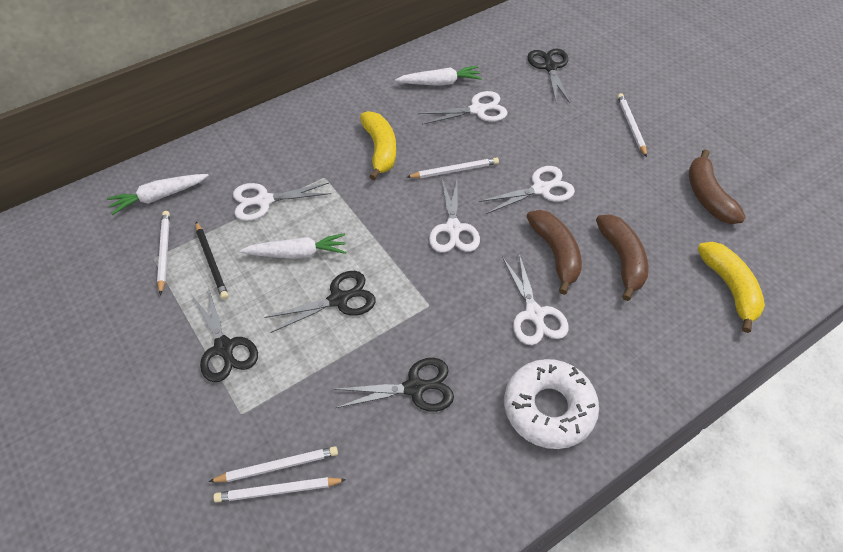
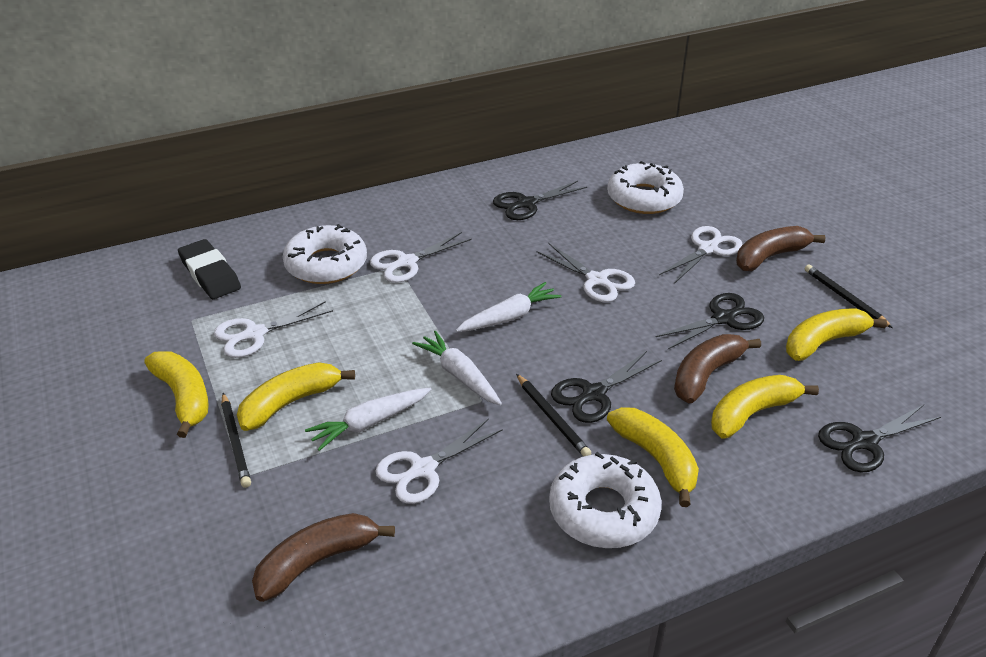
black eraser: none = 0 -> [178,239,241,299] = 1
black pencil: [196,222,229,300] = 1 -> [221,393,251,488] [516,374,591,456] [805,265,893,328] = 3
white donut: [504,359,599,449] = 1 -> [283,224,367,284] [549,452,661,548] [607,161,684,214] = 3
white pencil: [157,211,170,295] [208,446,338,482] [213,477,347,503] [407,157,499,178] [617,93,647,157] = 5 -> none = 0
yellow banana: [360,111,396,180] [697,242,765,333] = 2 -> [144,351,209,438] [237,362,355,431] [607,407,699,507] [711,375,819,439] [786,308,887,361] = 5

